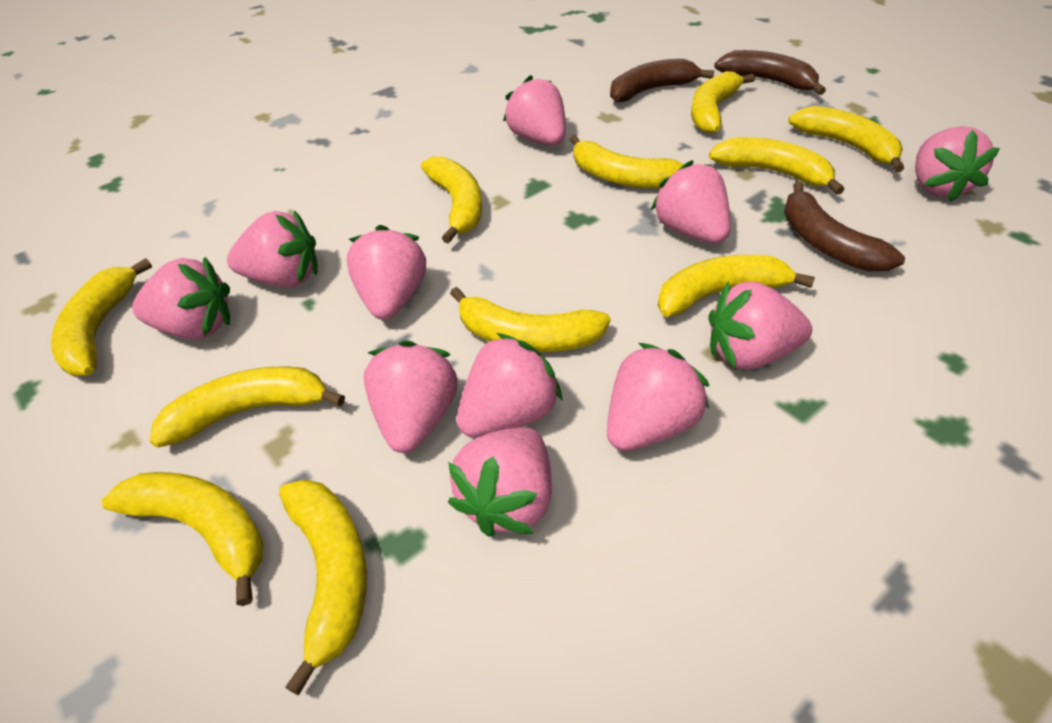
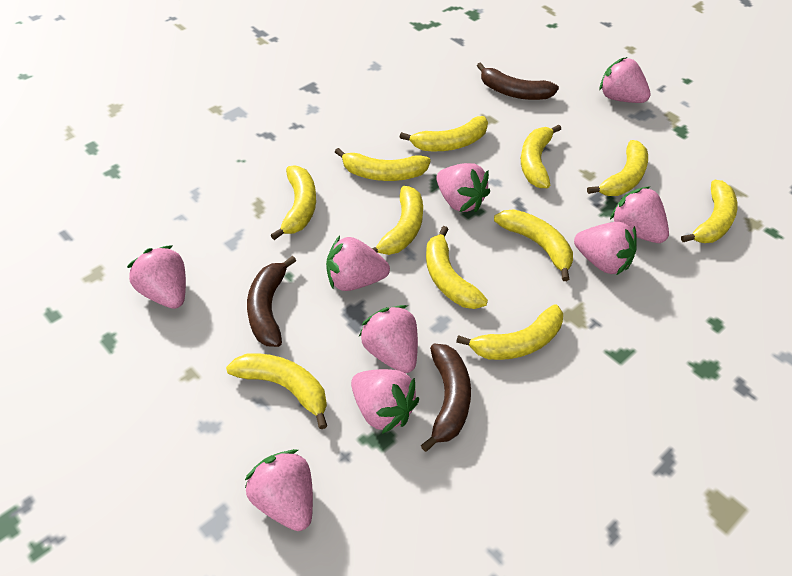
pink strawberry: [132,257,230,339] [227,210,318,287] [346,225,426,320] [364,340,457,453] [448,427,552,537] [457,333,563,438] [503,75,566,145] [607,343,709,451] [651,160,731,243] [709,281,812,369] [915,126,1000,202] = 11 -> [127,245,186,309] [245,449,313,531] [326,236,390,291] [351,369,419,434] [359,305,418,373] [436,163,490,212] [574,222,637,275] [600,57,651,103] [610,186,669,243] = 9

